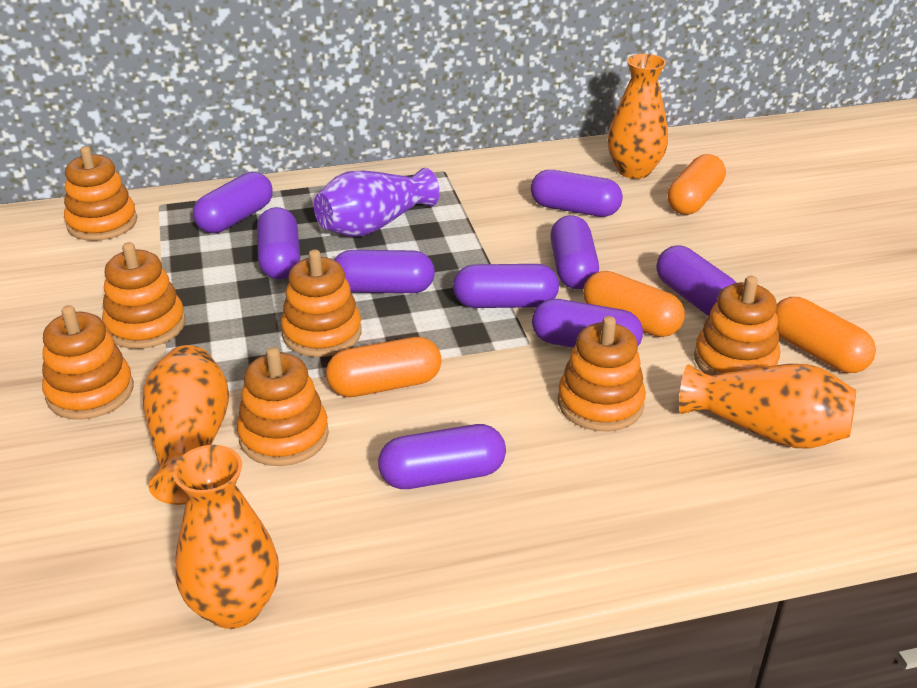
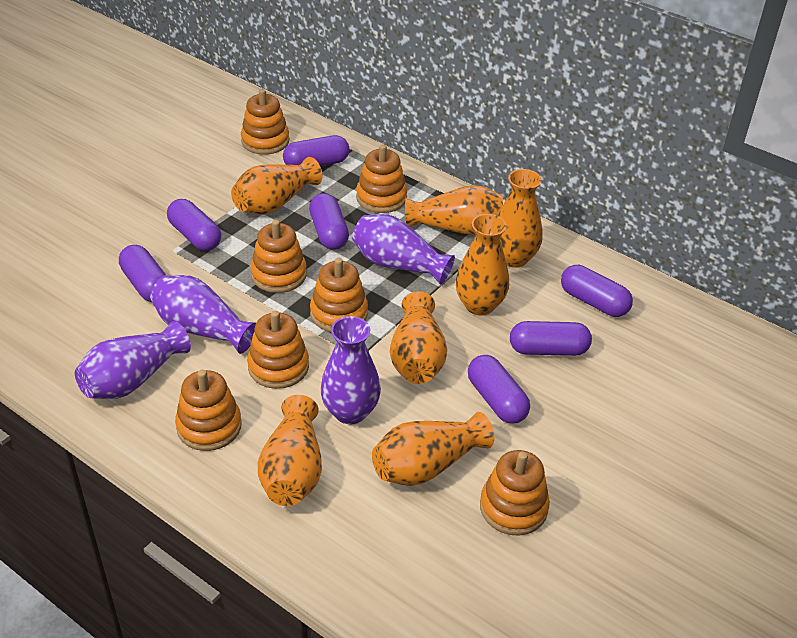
orange capsule: [326,337,442,397] [583,271,685,337] [667,154,726,215] [776,297,876,373] = 4 -> none = 0
orange vase: [143,345,229,505] [173,445,279,629] [608,54,668,179] [679,364,856,448] = 4 -> [231,157,323,215] [258,395,322,506] [372,412,494,486] [390,291,447,384] [405,185,503,235] [455,214,509,315] [498,169,543,268] = 7
purple capsule: [193,172,273,233] [257,207,300,279] [334,250,435,293] [378,424,506,489] [453,264,559,308] [531,170,623,217] [532,299,643,348] [550,215,599,289] [656,246,736,316] = 9 -> [119,245,166,302] [167,199,221,251] [283,135,349,166] [309,193,349,250] [468,355,530,424] [510,321,592,356] [561,265,633,317] = 7
purple vase: [314,168,440,237] = 1 -> [75,321,191,399] [150,275,256,354] [320,316,381,424] [352,214,455,285] = 4

